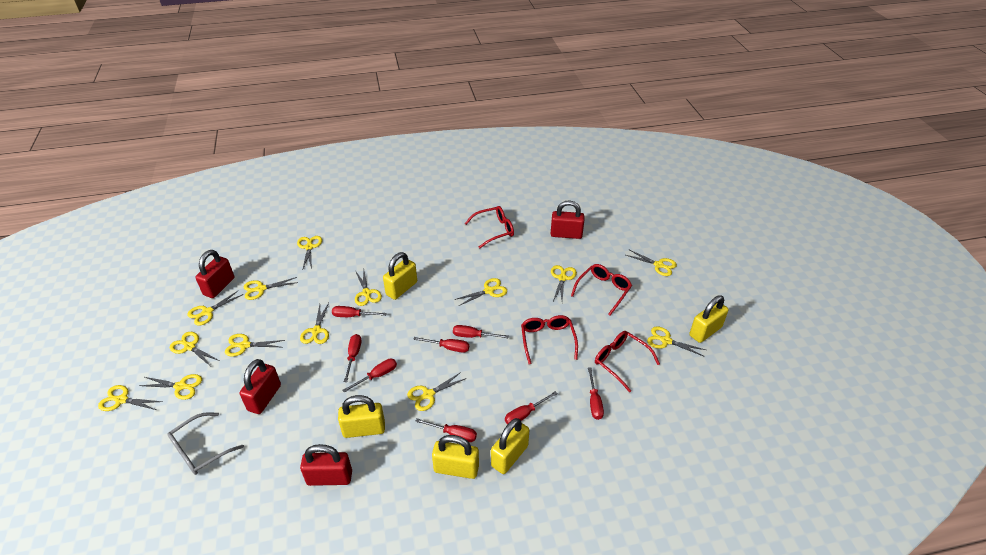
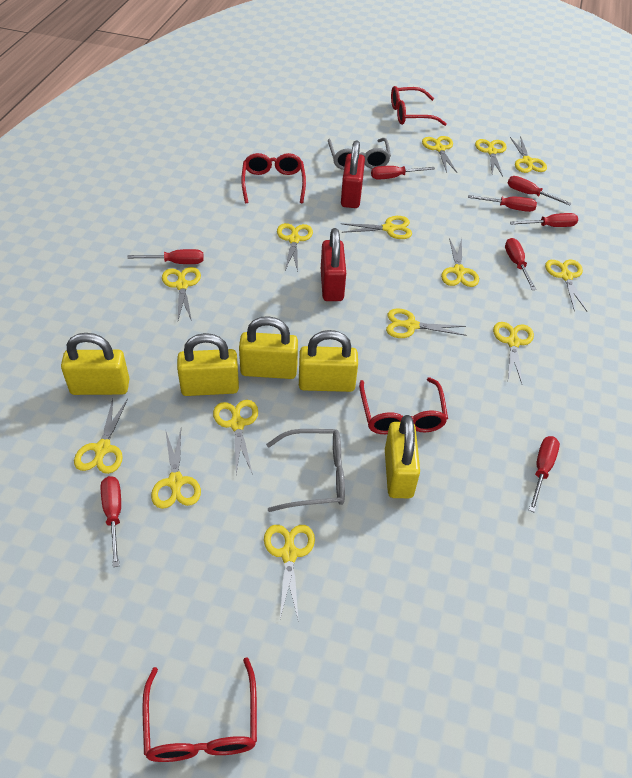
grey glasses: [167,412,244,475] = 1 -> [266,429,345,512] [328,138,391,170] = 2
red padlock: [195,250,234,298] [239,359,281,414] [300,444,352,486] [551,201,584,239] = 4 -> [321,228,346,301] [341,140,365,208] = 2

